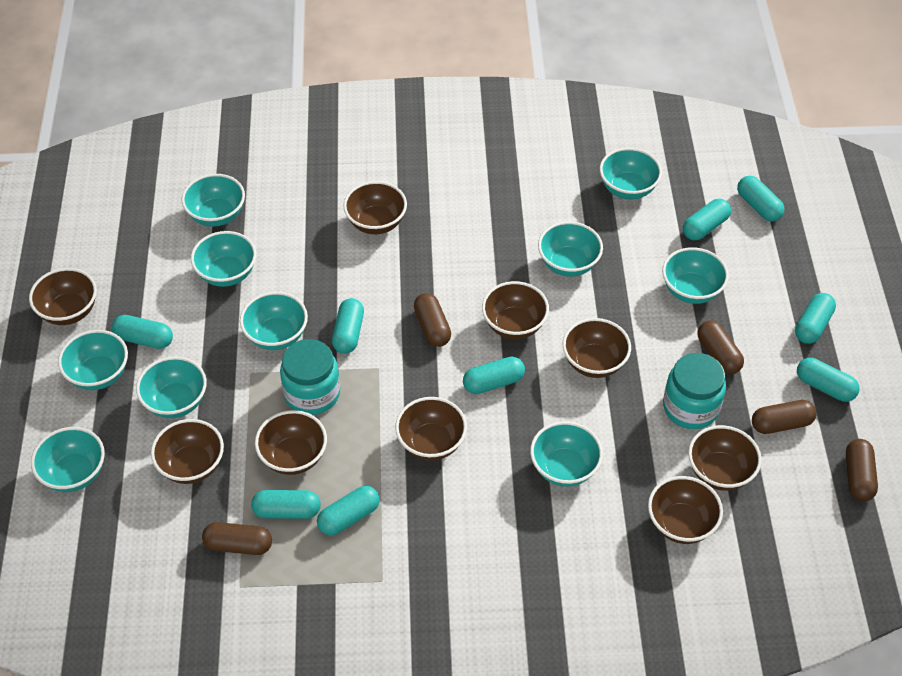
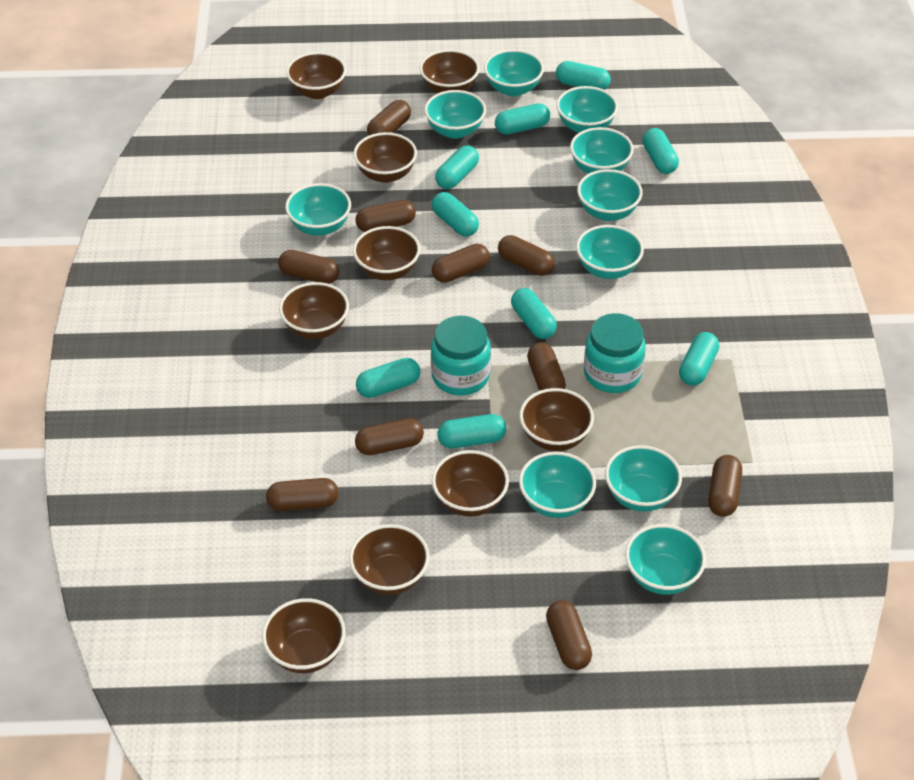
brown capsule: [202,522,272,555] [414,293,451,347] [697,321,744,374] [752,400,817,434] [846,439,878,501] = 5 -> [266,478,339,511] [278,250,339,284] [355,200,416,232] [355,418,424,455] [367,100,411,135] [432,244,490,283] [498,235,555,276] [527,342,566,391] [546,600,592,670] [708,455,742,517] = 10

